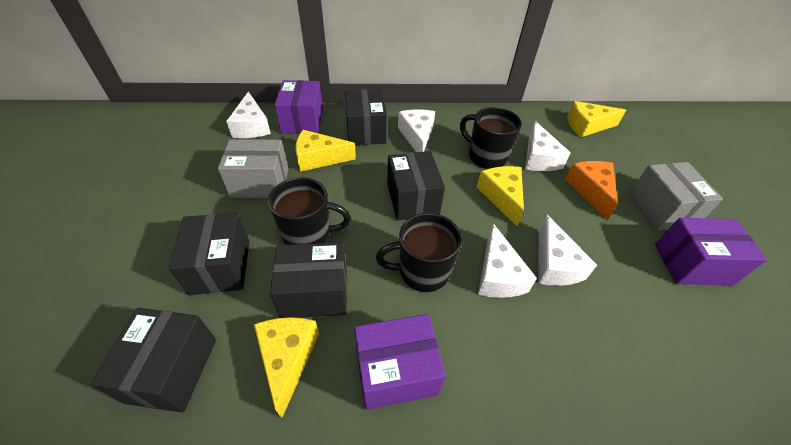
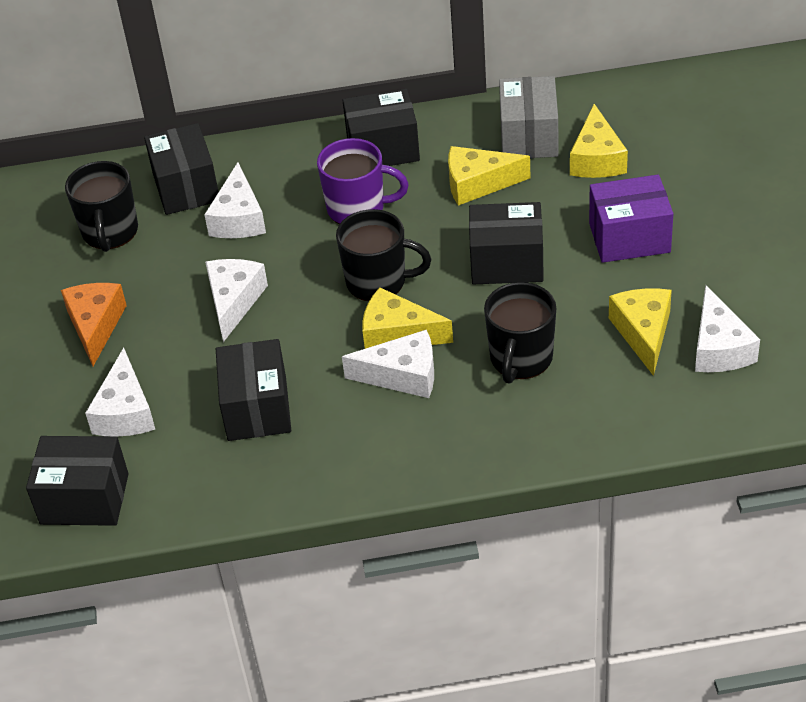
grey box: [218,139,288,198] [629,162,723,230] = 2 -> [499,76,558,158] = 1
purple box: [274,80,323,134] [354,314,446,410] [655,218,767,285] = 3 -> [589,175,674,263] = 1
purple mug: none = 0 -> [317,138,409,224] = 1

